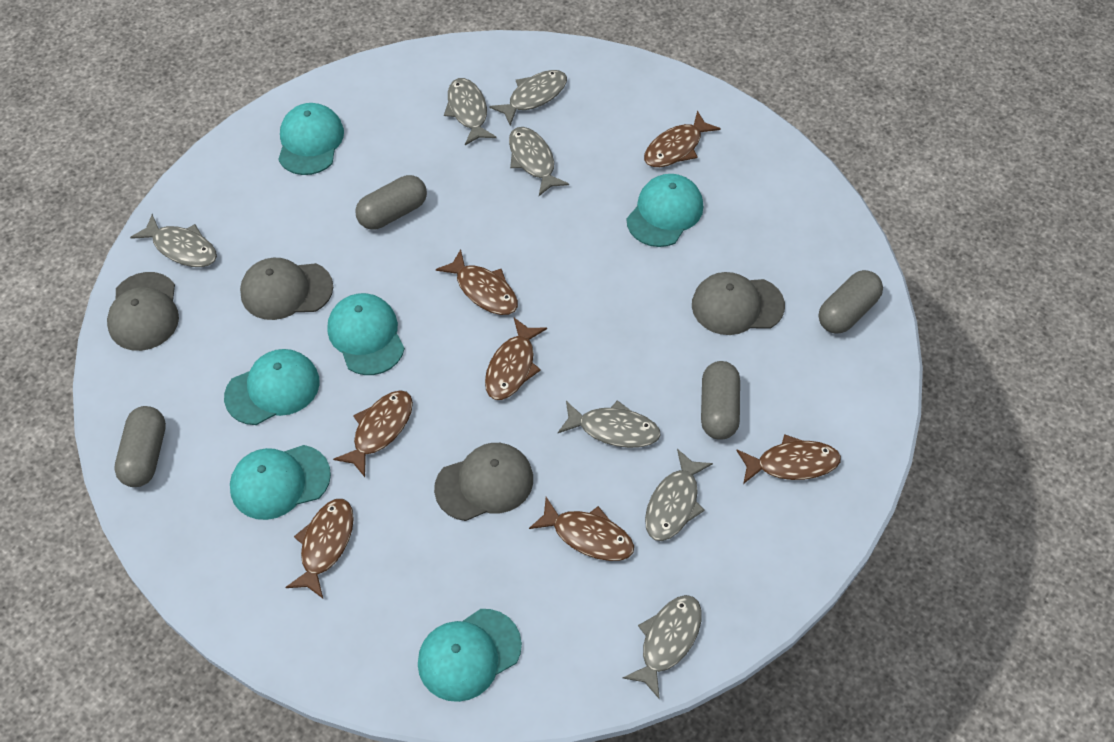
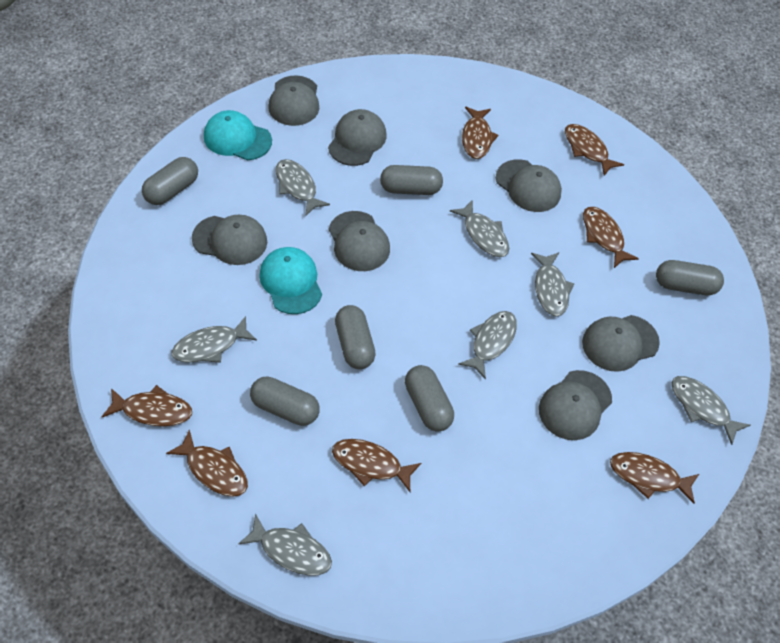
grey cap: [107,272,179,351] [240,258,333,320] [434,443,533,521] [692,272,785,335] = 4 -> [192,215,267,265] [268,75,319,126] [328,109,387,166] [329,211,390,271] [496,159,562,212] [539,370,612,440] [582,315,660,372] = 7
grey capsule: [114,406,166,487] [355,175,427,229] [701,361,740,440] [819,270,883,334] = 4 -> [142,157,198,205] [250,376,320,426] [335,305,376,369] [380,165,443,195] [405,365,454,432] [656,260,724,295] = 6
turquoise cap: [224,349,320,425] [230,445,331,520] [278,103,344,175] [327,293,405,375] [418,609,522,702] [626,174,703,247] = 6 -> [204,110,272,160] [259,247,322,314] = 2

